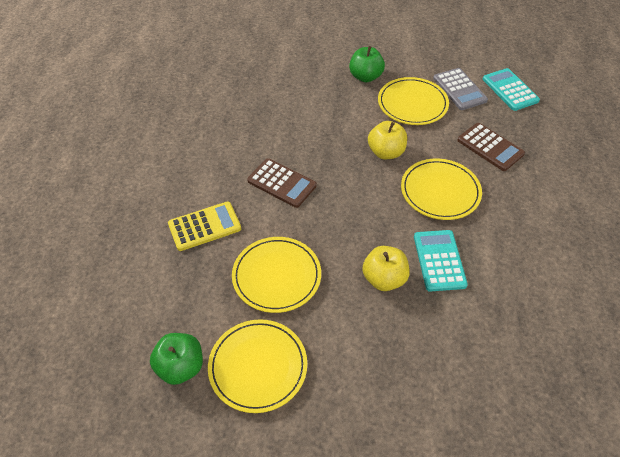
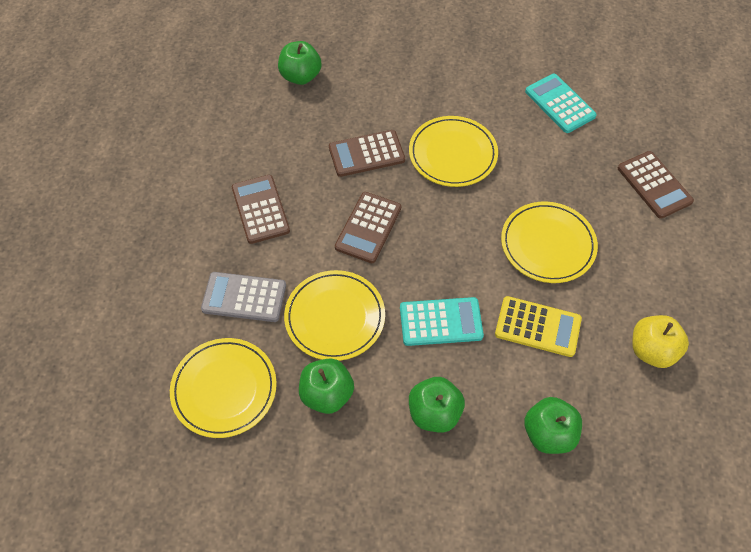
brown calculator: [247,158,317,208] [457,123,525,171] = 2 -> [232,175,290,244] [329,130,405,177] [335,192,401,263] [618,151,694,219] = 4
green apple: [150,333,203,385] [349,46,385,82] = 2 -> [278,41,321,85] [299,359,354,414] [409,377,465,433] [524,397,582,454] = 4
yellow apple: [362,246,410,291] [368,121,407,159] = 2 -> [632,315,689,368] = 1

